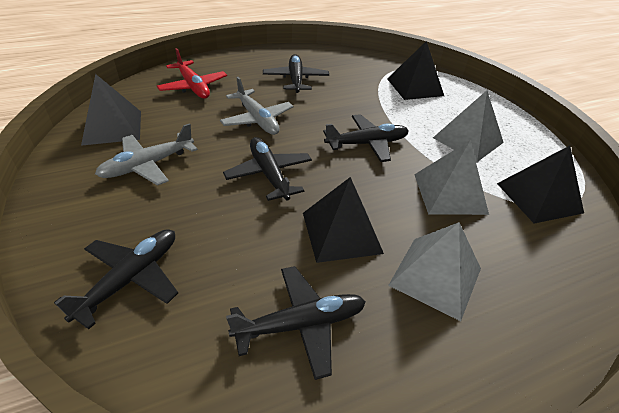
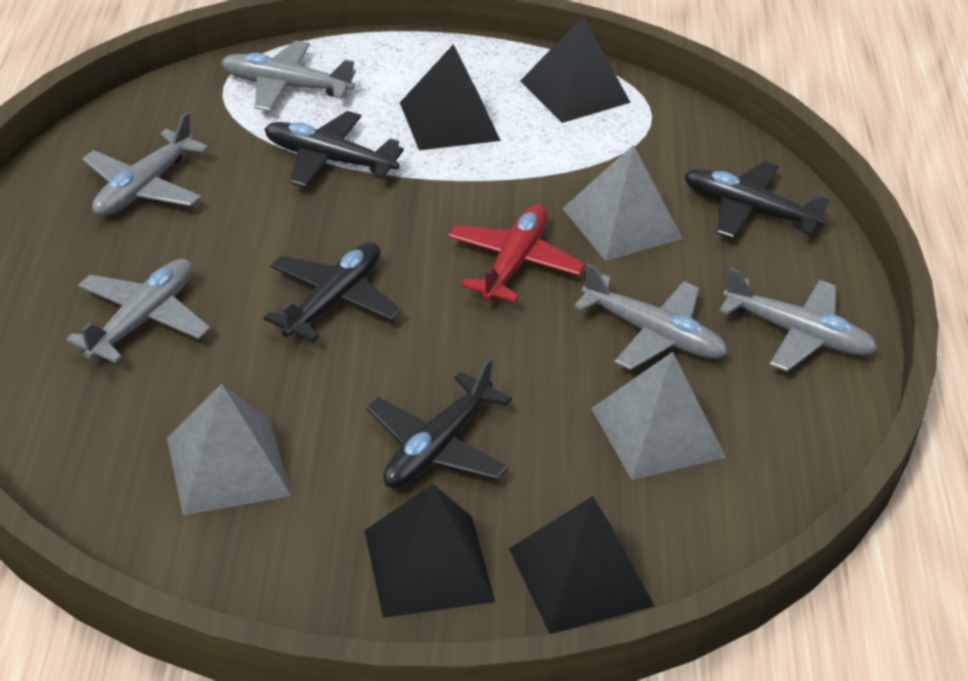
black plane: [54,229,178,329] [223,137,312,201] [226,266,366,380] [263,54,329,93] [323,114,409,162] = 5 -> [264,111,404,187] [264,242,402,342] [367,357,512,489] [684,161,831,239] = 4
grey plane: [95,123,198,186] [220,77,293,135] = 2 -> [66,258,210,363] [82,112,209,216] [221,40,356,111] [574,263,728,370] [719,267,878,371] = 5

